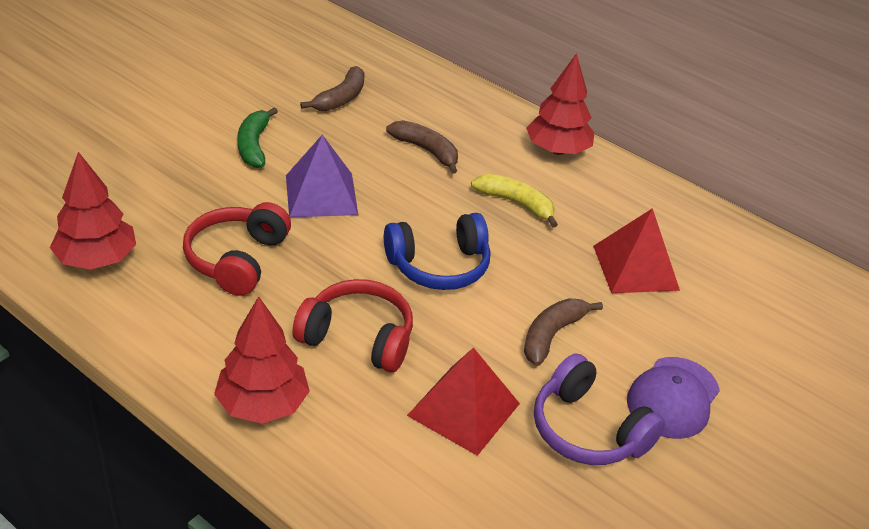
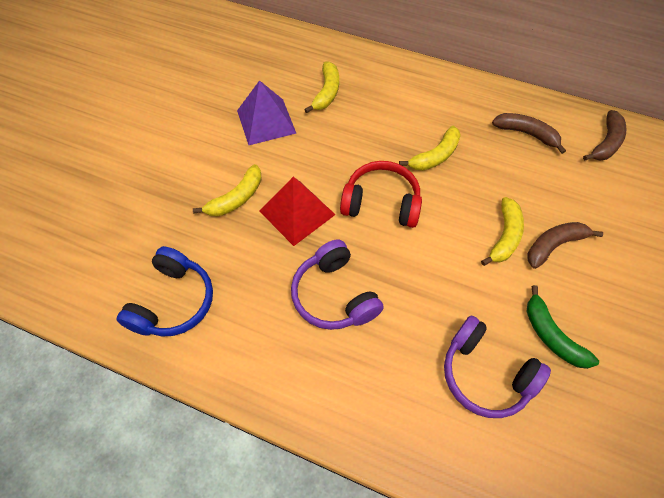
purple cap: [627,357,720,439] = 1 -> none = 0
purple headphones: [534,353,665,465] = 1 -> [291,239,384,330] [444,315,551,418] = 2
red headphones: [183,202,291,296] [292,279,413,373] = 2 -> [340,161,422,228] = 1
red pyramid: [407,347,520,456] [593,208,680,293] = 2 -> [259,177,336,246] = 1
red tree: [50,152,136,270] [214,296,310,424] [526,53,594,155] = 3 -> none = 0
yellow banana: [471,174,558,228] = 1 -> [193,164,262,216] [304,62,339,113] [399,126,461,171] [481,197,524,266] = 4

